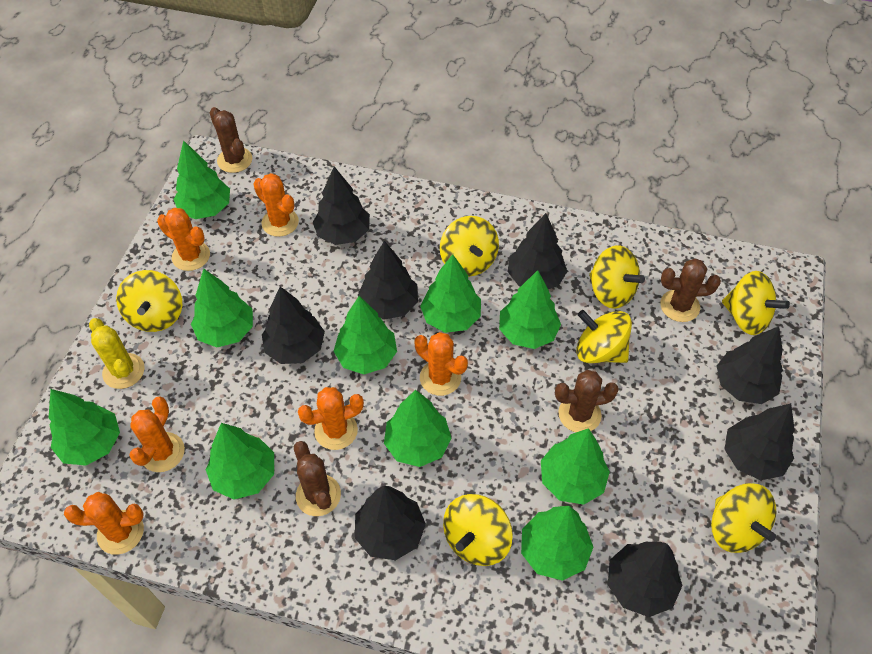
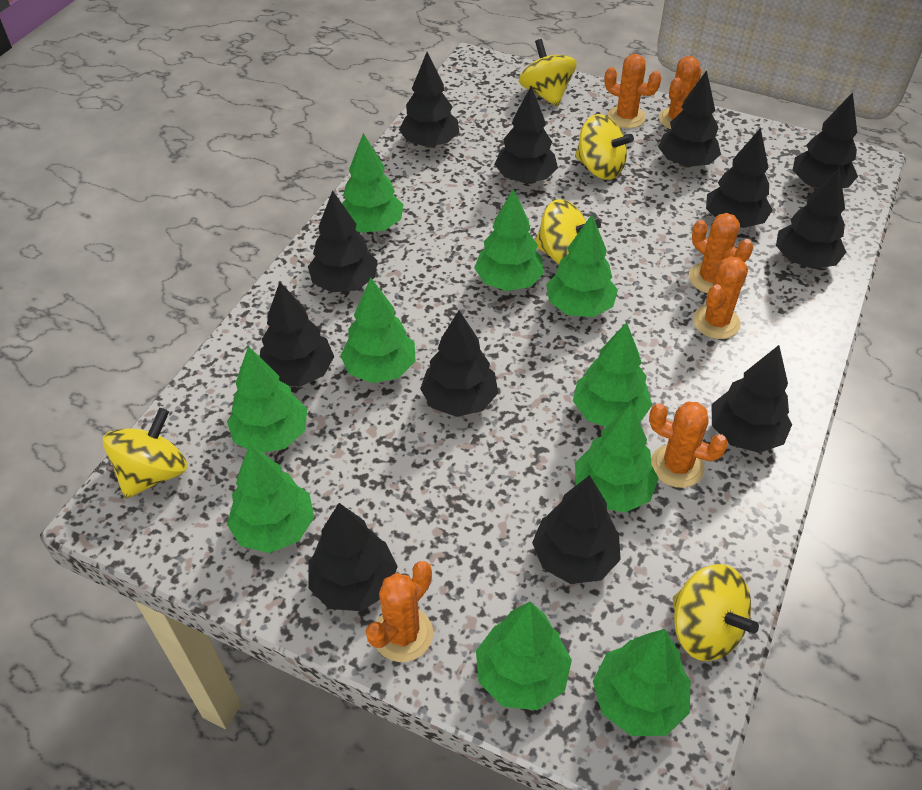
black tree: [262,287,325,364] [313,166,370,245] [355,486,426,560] [358,241,418,320] [508,213,567,289] [608,541,683,617] [717,326,783,404] [724,403,795,480] = 8 -> [259,282,334,387] [308,190,378,292] [308,503,398,611] [399,52,460,148] [420,310,498,417] [495,86,558,183] [532,475,621,584] [658,70,721,168] [706,128,773,228] [712,345,792,453] [776,167,846,269] [793,92,858,189] = 12
brown cactus: [210,107,252,173] [294,441,341,516] [555,370,619,432] [660,258,721,322] = 4 -> none = 0
yellow cactus: [89,318,145,389] = 1 -> none = 0
yellow spinning top: [116,270,182,332] [440,216,499,277] [443,494,513,566] [576,310,632,363] [589,245,645,309] [711,483,776,553] [722,271,790,335] = 7 -> [103,408,187,499] [519,39,577,107] [535,199,601,264] [575,114,634,180] [673,564,759,661] = 5

